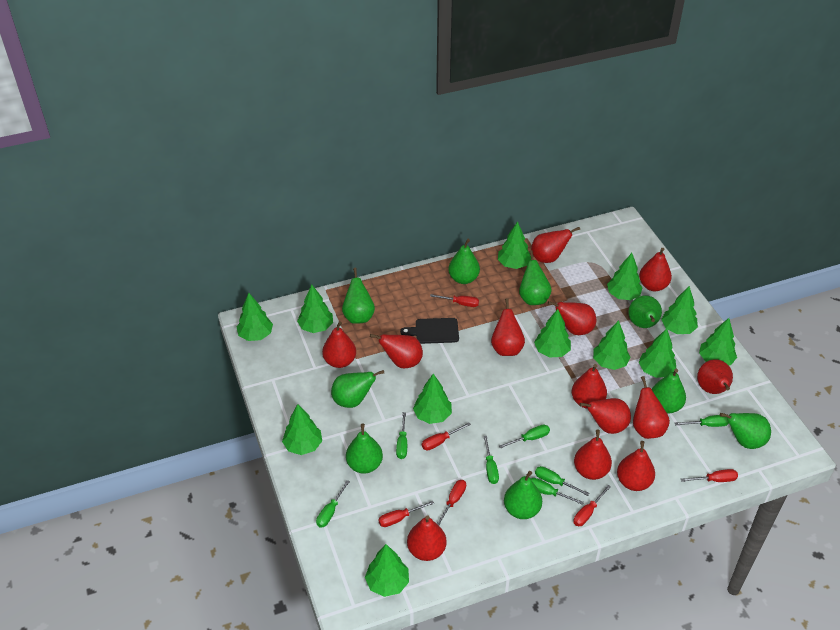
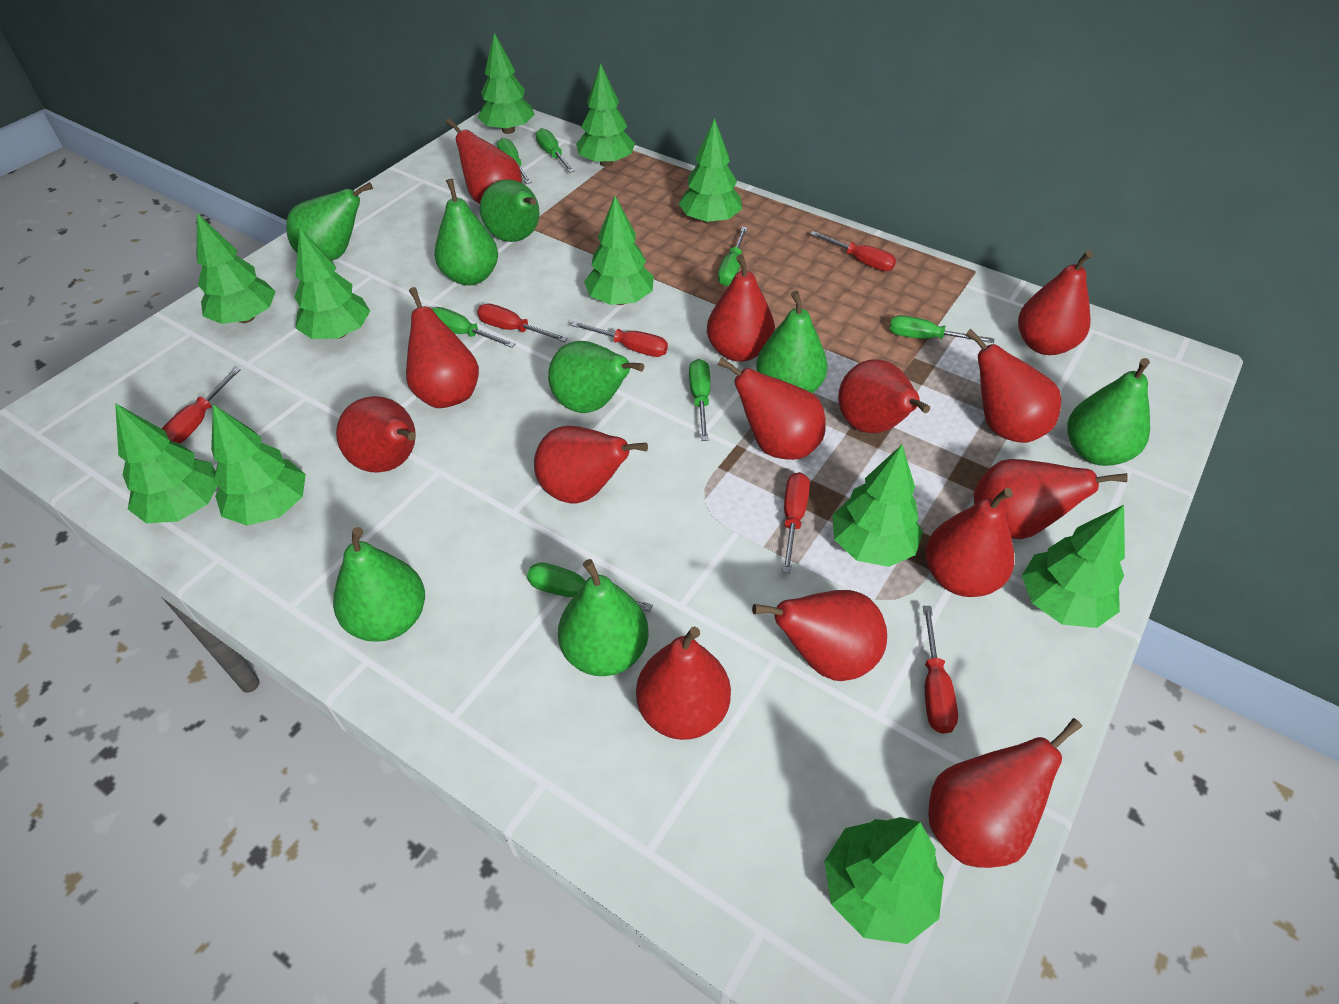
black cutting board: [400,318,459,344] = 1 -> none = 0
green pear: [331,370,384,408] [342,268,375,324] [346,424,383,474] [448,239,480,284] [504,471,542,519] [519,250,552,305] [628,295,662,328] [652,369,686,413] [720,413,771,449] = 9 -> [286,182,373,260] [333,527,425,642] [434,179,498,285] [480,179,540,242] [548,341,644,413] [558,559,649,676] [756,291,828,393] [1067,358,1150,466] = 8
green tree: [237,293,273,341] [282,404,322,455] [297,285,333,333] [365,544,409,597] [413,374,452,424] [498,221,531,269] [534,309,571,358] [593,320,631,370] [607,253,643,300] [639,329,676,378] [661,286,698,334] [699,318,737,365] = 12 -> [115,403,217,523] [197,213,275,324] [211,404,306,526] [294,229,370,339] [478,33,535,134] [576,63,635,167] [584,196,654,305] [679,118,742,225] [824,817,944,944] [832,445,923,567] [1022,505,1125,628] = 11
red pear: [322,321,356,368] [370,334,423,368] [407,515,447,561] [491,298,525,356] [531,227,580,263] [548,301,596,335] [572,364,607,409] [574,430,612,480] [579,398,631,434] [617,441,655,491] [633,376,670,439] [639,248,672,291] [697,359,733,394] = 13 -> [336,396,416,473] [406,287,479,408] [446,118,522,204] [534,425,648,504] [636,626,731,740] [707,254,775,362] [718,358,826,460] [752,590,887,681] [838,359,930,433] [926,488,1014,597] [928,718,1082,868] [965,329,1061,443] [974,459,1128,539] [1018,250,1093,355] = 14

